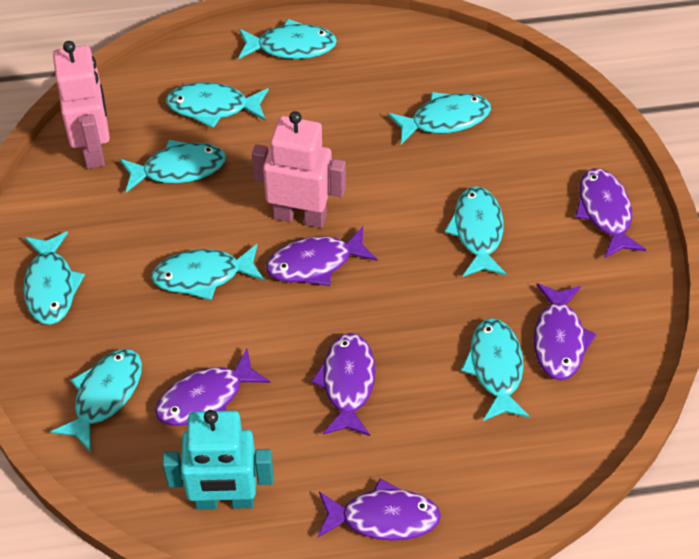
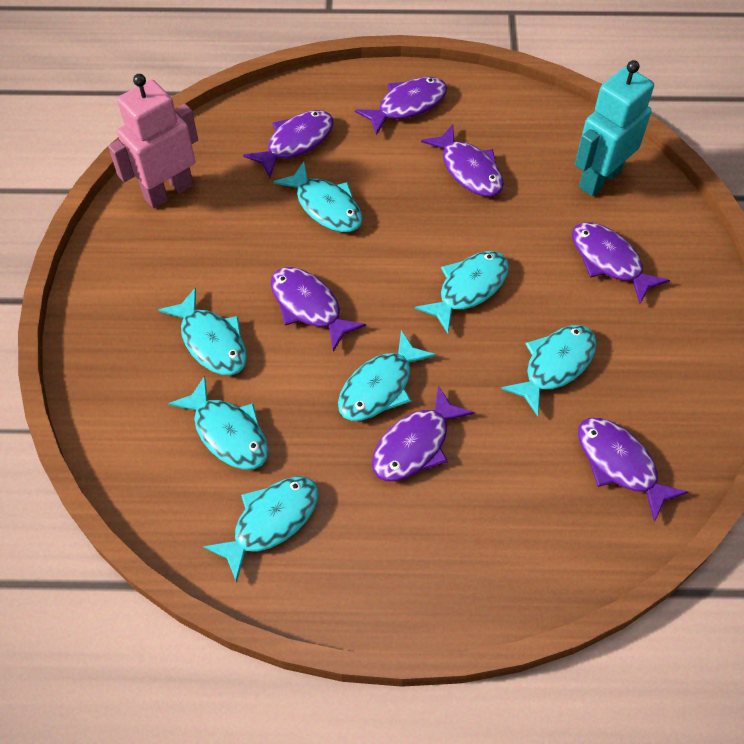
pink robot: [53,41,110,169] [252,111,346,228] = 2 -> [108,74,198,208] = 1
purple fish: [155,349,270,426] [266,226,378,286] [311,333,375,436] [318,479,441,541] [534,283,596,380] [575,168,646,258] = 6 -> [243,110,333,178] [271,267,366,352] [355,77,447,136] [372,385,474,481] [421,124,504,197] [572,222,670,304] [578,418,688,522] = 7
turquoise fish: [24,231,85,325] [50,349,142,452] [120,140,226,193] [151,244,264,300] [166,82,269,128] [238,19,337,59] [388,92,491,144] [445,186,507,277] [461,318,530,421] = 9 -> [158,287,247,375] [168,376,268,470] [203,477,318,583] [273,161,362,232] [338,330,436,421] [415,251,509,333] [501,325,597,416] = 7

